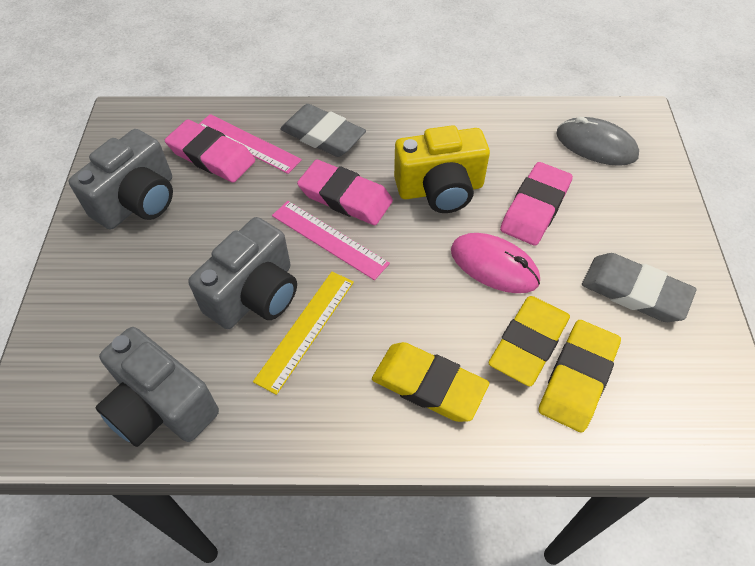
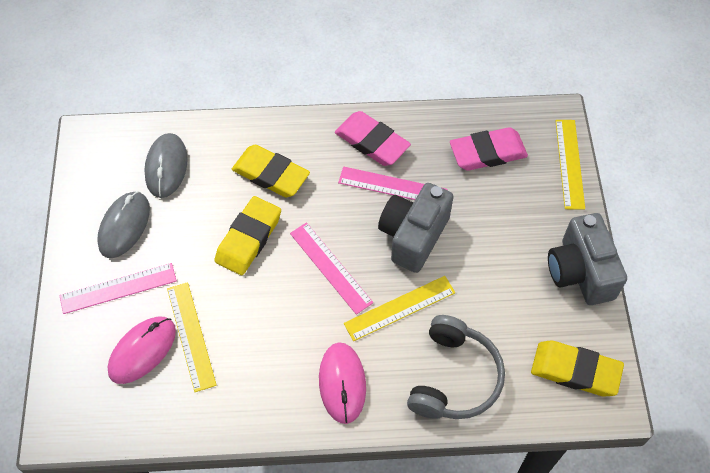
grey camera: [69,129,173,230] [96,327,219,447] [188,217,297,329] = 3 -> [378,183,454,273] [548,213,627,305] = 2
grey eraser: [280,104,366,157] [582,253,696,322] = 2 -> none = 0
grey headphones: none = 0 -> [407,315,505,419] = 1
grey mouse: [556,117,639,166] = 1 -> [97,191,150,258] [144,133,188,198] = 2
pink eraser: [165,119,255,183] [297,160,393,225] [500,162,573,246] = 3 -> [335,111,411,166] [450,127,528,171] = 2
pink mouse: [451,233,540,293] = 1 -> [108,317,176,384] [319,342,366,424] = 2
pink ruler: [199,114,302,174] [272,201,390,280] = 2 -> [59,263,177,314] [290,222,373,315] [338,166,448,200] = 3
yellow camera: [394,125,490,213] = 1 -> none = 0
yellow ruler: [253,272,354,395] = 1 -> [167,282,217,392] [344,276,455,341] [555,120,585,210] = 3

